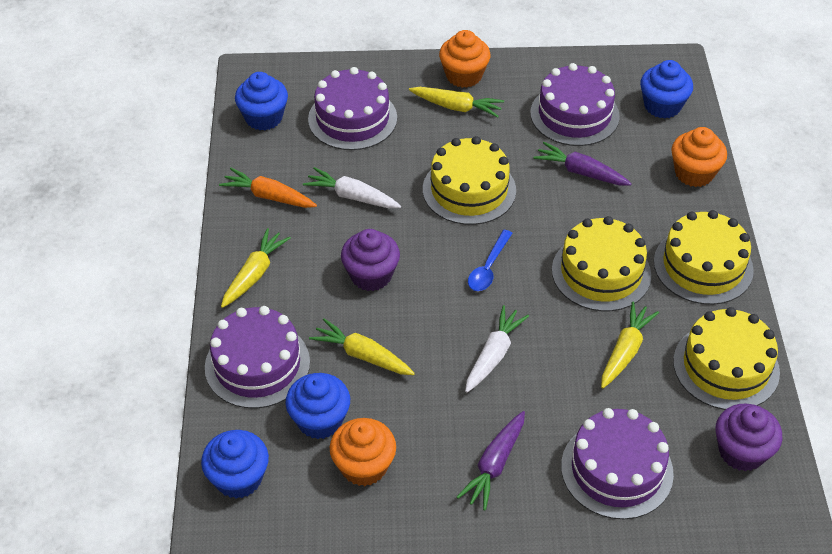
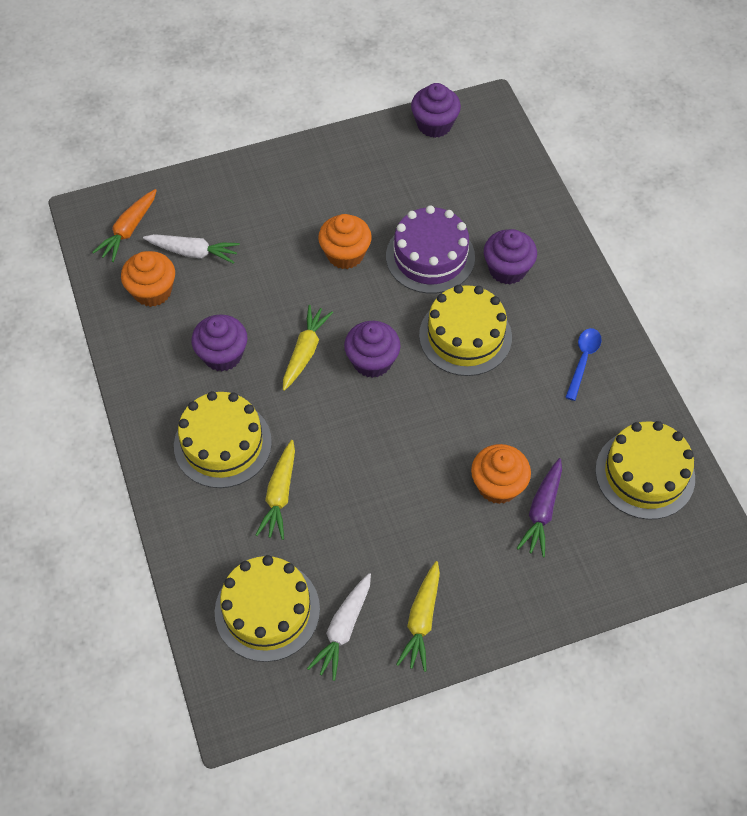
blue cupcake: [201,430,269,499] [235,72,288,130] [286,373,350,439] [640,60,693,119] = 4 -> none = 0
purple cake: [205,306,310,409] [308,67,397,150] [530,63,620,146] [561,408,674,520] = 4 -> [386,205,475,294] = 1
purple carrot: [457,411,525,511] [533,142,632,185] = 2 -> [517,458,562,557] = 1
purple cupcake: [341,229,400,291] [716,404,782,471] = 2 -> [191,314,247,372] [344,321,401,378] [411,83,461,138] [484,229,537,284] = 4
yellow carrot: [221,228,291,308] [309,318,415,375] [409,87,504,118] [601,302,659,388] = 4 -> [256,440,295,540] [283,305,333,391] [396,561,440,672] = 3

